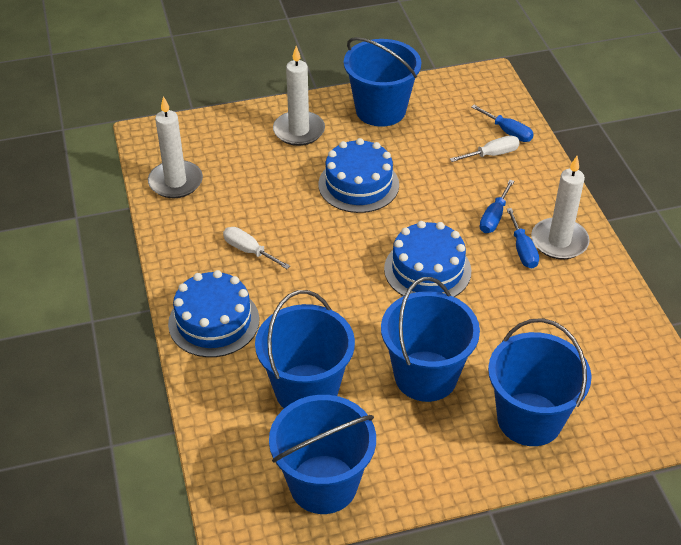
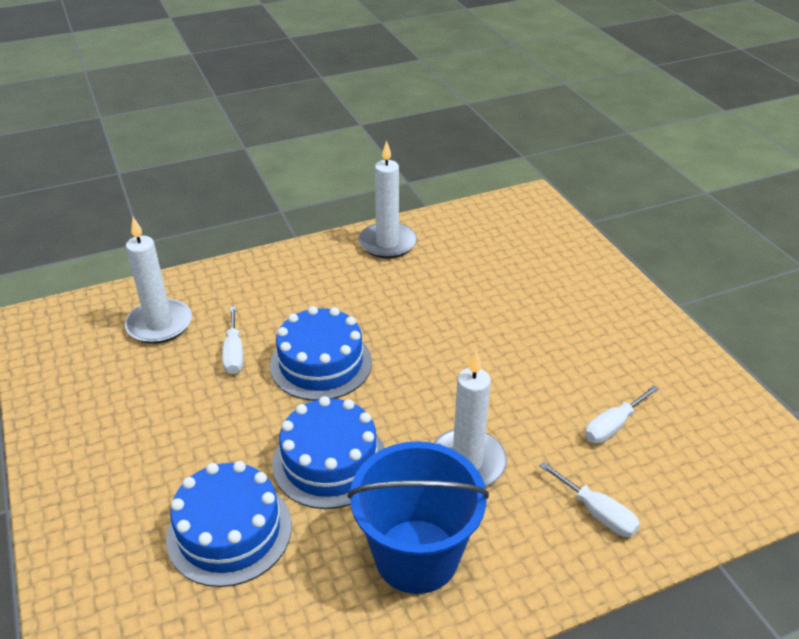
blue bucket: [255,290,355,408] [269,395,376,514] [344,37,421,127] [381,277,480,402] [488,318,592,446] = 5 -> [348,441,489,594] = 1
blue screwdriver: [471,105,534,142] [480,180,514,233] [507,208,539,269] = 3 -> none = 0
white screwdriver: [223,227,290,269] [450,136,520,162] = 2 -> [222,306,243,374] [539,461,640,537] [585,385,659,444] = 3

